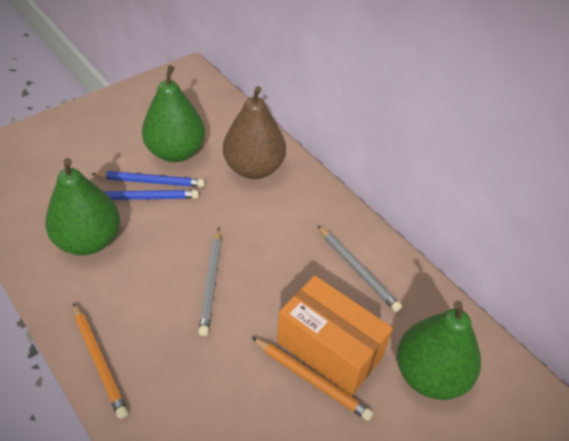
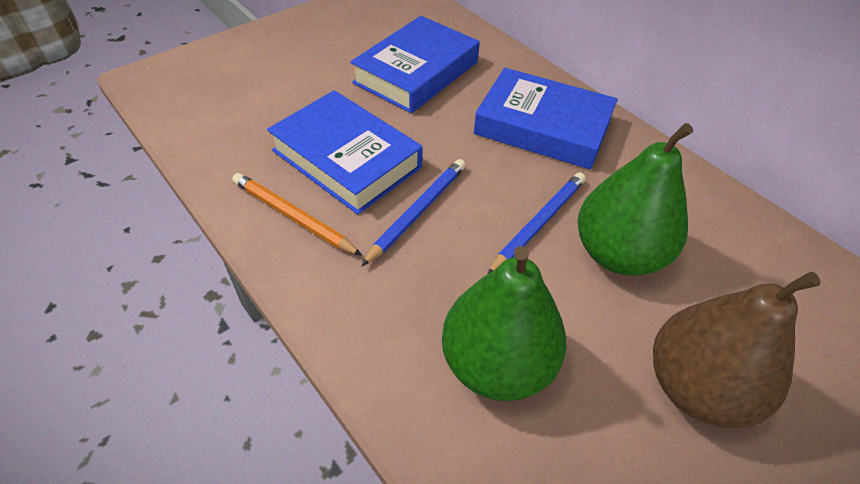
blue book: none = 0 -> [267,90,423,215] [350,16,480,113] [474,68,618,170] = 3
green pear: [45,158,120,255] [142,65,205,162] [397,300,481,400] = 3 -> [442,246,566,401] [578,123,693,276] = 2
grey pencil: [198,228,221,336] [318,225,402,312] = 2 -> none = 0
orange box: [277,275,393,396] = 1 -> none = 0
orange pencil: [73,303,128,419] [252,337,373,421] = 2 -> [232,173,362,256] = 1

